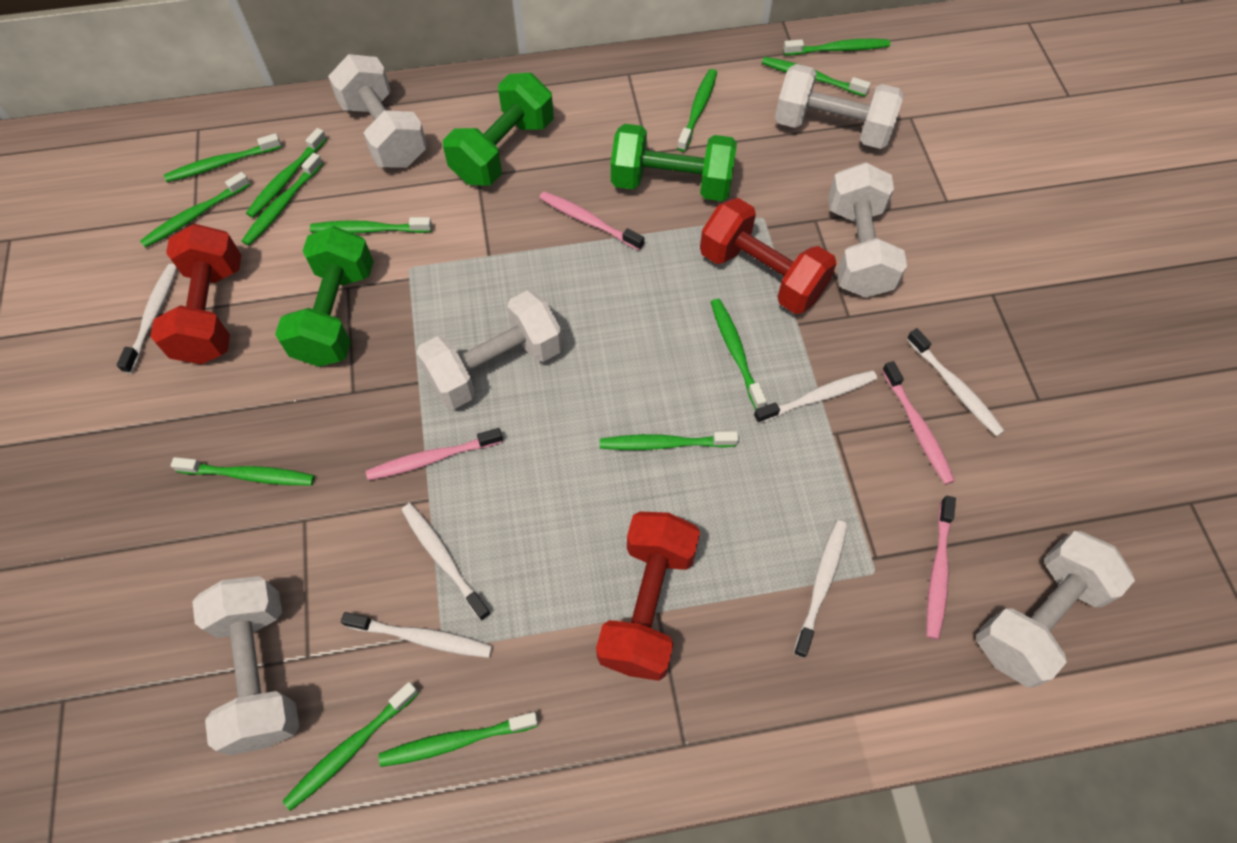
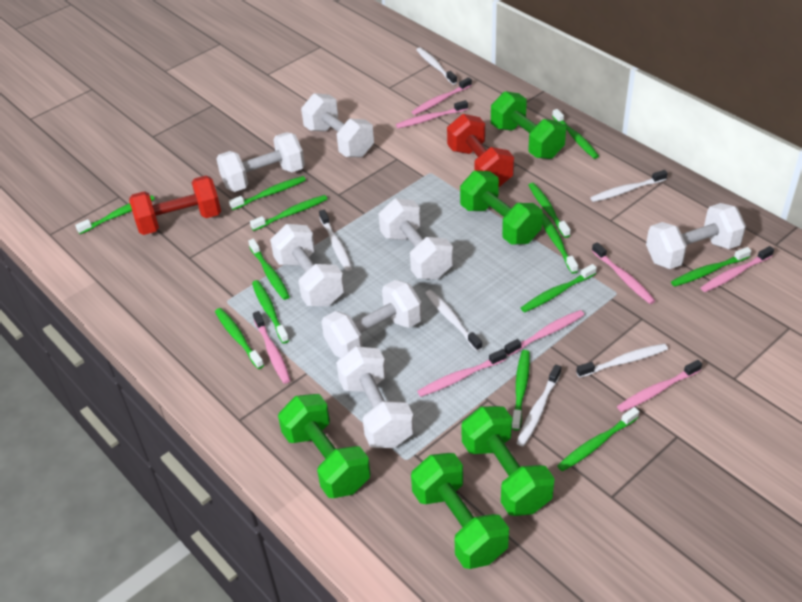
green dumbbell: [275,226,374,367] [443,73,554,186] [611,124,737,201] = 3 -> [278,394,371,498] [411,453,509,569] [460,171,543,245] [461,406,555,516] [491,91,566,159] = 5
pink toothbrush: [366,428,503,481] [539,191,644,251] [882,361,955,485] [927,496,956,640] = 4 -> [253,311,291,384] [396,100,468,128] [412,77,472,115] [417,349,507,397] [505,310,584,356] [592,242,655,304] [617,360,702,412] [700,246,774,292] = 8
red dumbbell: [150,224,241,364] [596,512,700,681] [700,198,837,314] = 3 -> [129,175,221,235] [447,114,514,187] = 2
white dumbbell: [192,576,300,755] [328,54,427,168] [416,290,563,409] [775,64,903,149] [828,162,907,298] [976,531,1135,688] = 6 -> [216,132,305,192] [270,224,345,306] [301,93,374,157] [321,280,422,358] [336,346,414,448] [379,198,453,279] [646,203,746,269] = 7

